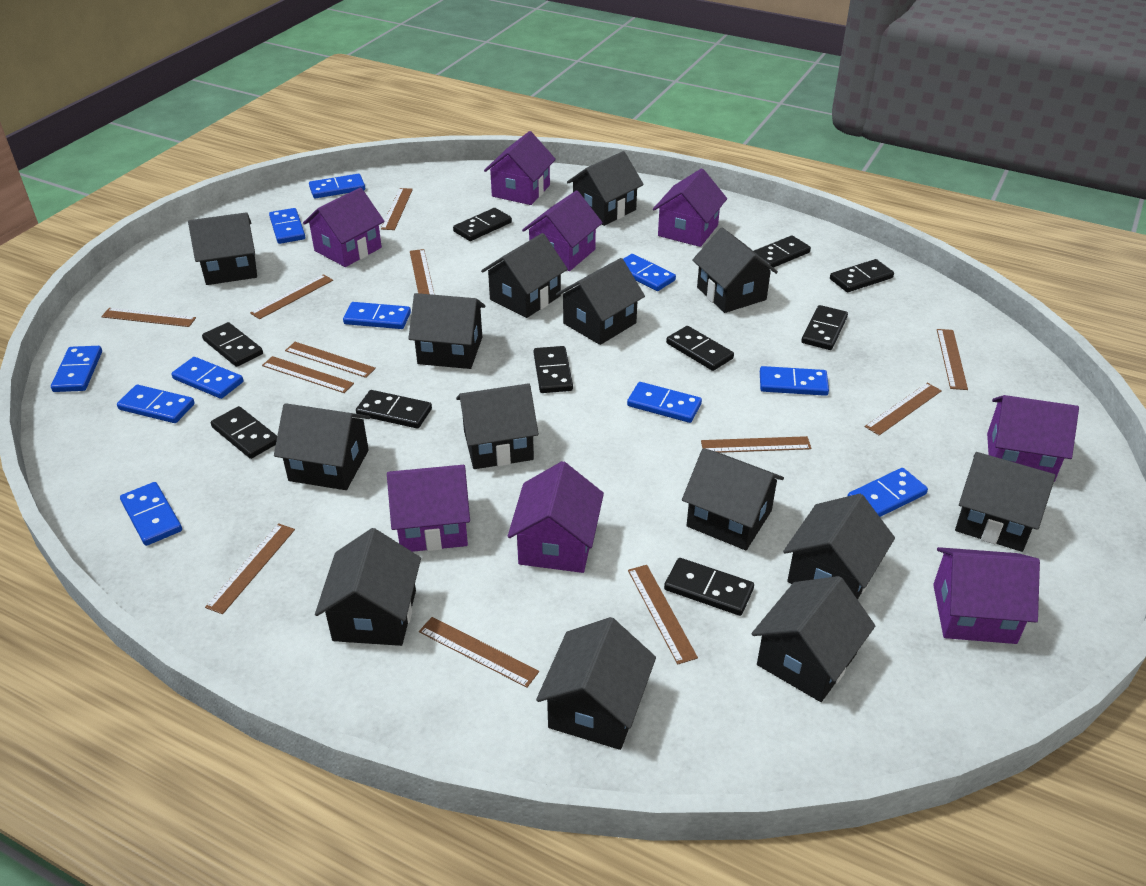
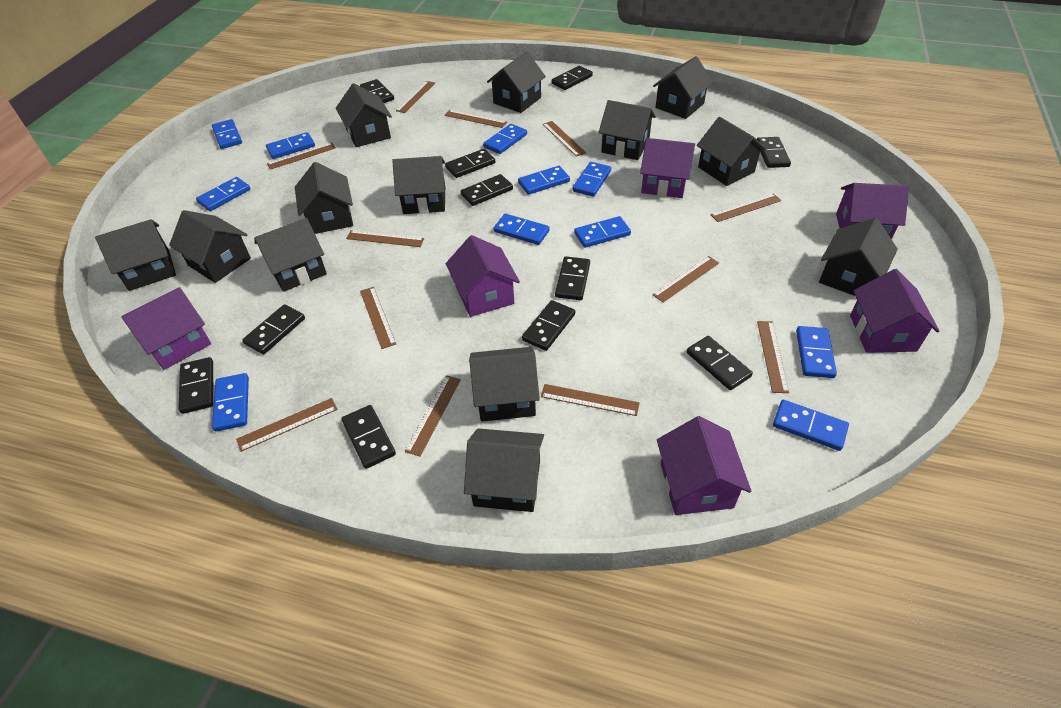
black domino: [202,322,263,367] [211,406,277,459] [356,390,432,429] [453,208,512,241] [534,346,573,393] [664,558,754,616] [666,326,734,371] [754,236,811,269] [801,305,848,350] [830,259,894,292] = 10 -> [178,357,213,414] [242,304,305,354] [341,405,396,469] [360,79,394,103] [445,149,495,178] [461,174,513,206] [522,300,575,351] [552,66,593,90] [555,256,590,300] [687,336,753,390] [757,137,791,168] = 11
black house: [188,212,257,285] [274,403,370,490] [315,528,421,646] [408,293,486,369] [456,383,539,469] [481,233,568,318] [536,617,656,750] [556,258,645,345] [567,151,644,226] [682,448,784,550] [692,228,778,313] [751,576,875,702] [783,494,895,600] [955,452,1056,552] = 14 -> [95,219,176,291] [169,210,251,283] [254,218,327,292] [295,162,353,234] [336,83,392,147] [392,156,445,214] [464,428,544,512] [469,347,540,422] [487,52,546,113] [599,100,656,160] [653,56,713,119] [697,117,766,186] [819,218,898,296] = 13
purple house: [303,187,385,267] [387,465,470,552] [484,131,556,205] [508,461,604,573] [522,190,603,271] [653,168,727,247] [933,547,1040,644] [987,395,1079,482] = 8 -> [121,287,211,370] [446,235,520,317] [640,138,695,198] [657,416,751,515] [836,183,909,239] [850,269,940,353] = 6

